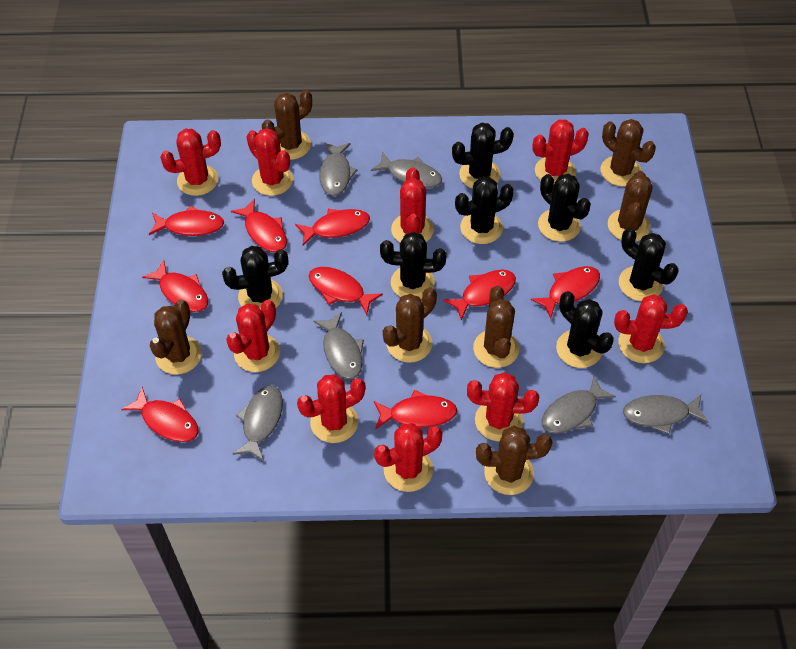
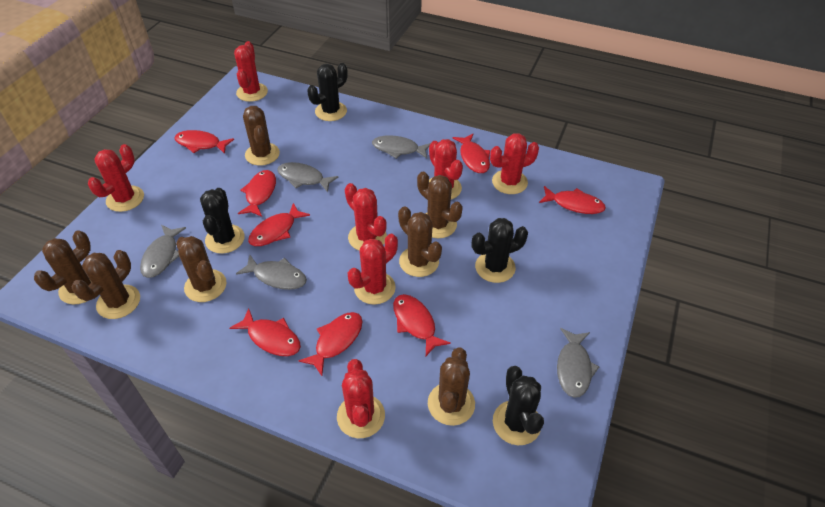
black cactus: [222,246,288,309] [380,232,446,299] [452,123,514,188] [455,176,514,244] [538,174,591,242] [556,291,614,368] [619,228,678,301] = 7 -> [200,188,245,254] [307,63,348,121] [472,218,528,283] [493,366,544,445] = 4
grey fish: [233,385,283,461] [313,312,364,379] [319,143,358,196] [371,152,442,188] [542,376,616,434] [623,395,709,434] = 6 -> [140,225,186,278] [236,255,307,290] [277,162,339,192] [372,135,431,159] [557,328,599,398] = 5
red cactus: [160,129,221,196] [226,300,280,372] [247,128,293,196] [297,374,365,443] [374,423,443,492] [391,167,434,242] [467,372,539,442] [532,120,589,183] [614,294,688,363] = 9 -> [88,144,144,212] [234,41,268,102] [337,359,385,438] [345,183,387,251] [348,234,398,305] [429,139,463,199] [490,133,539,194] = 7
red fish: [121,387,199,442] [142,260,208,312] [149,206,224,236] [231,198,287,252] [295,209,370,246] [309,267,383,315] [374,390,457,429] [444,270,516,320] [531,266,600,319] = 9 -> [174,130,234,154] [230,308,301,356] [238,170,276,217] [248,203,310,246] [299,312,362,376] [393,294,451,356] [453,133,490,173] [539,186,606,214] = 8

